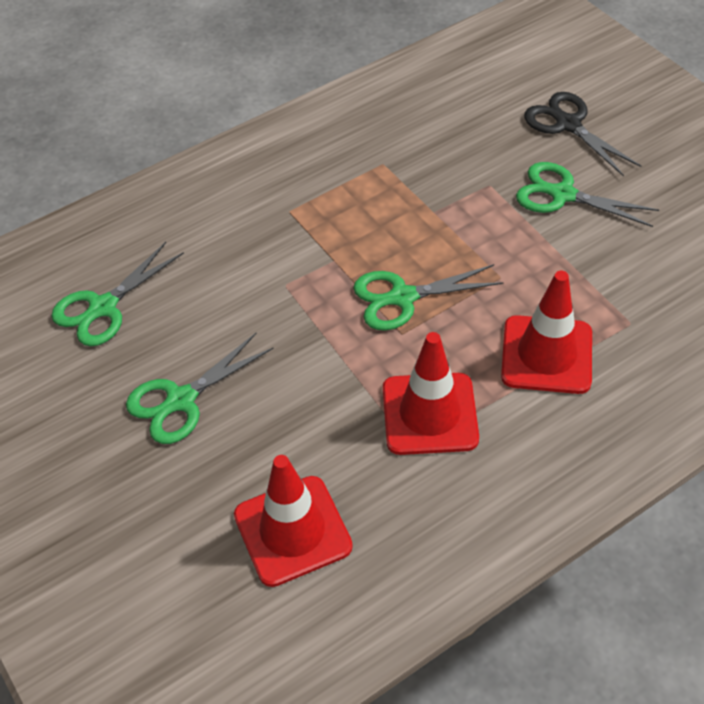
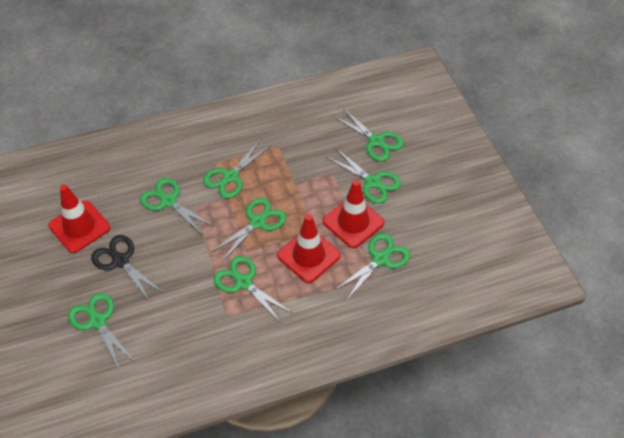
green scissors: [51,242,184,346] [126,333,274,444] [353,264,503,331] [516,162,659,227] = 4 -> [68,293,135,371] [140,178,213,234] [203,140,271,199] [211,198,286,262] [214,256,292,323] [326,148,401,204] [333,108,404,162] [335,233,410,300] = 8

